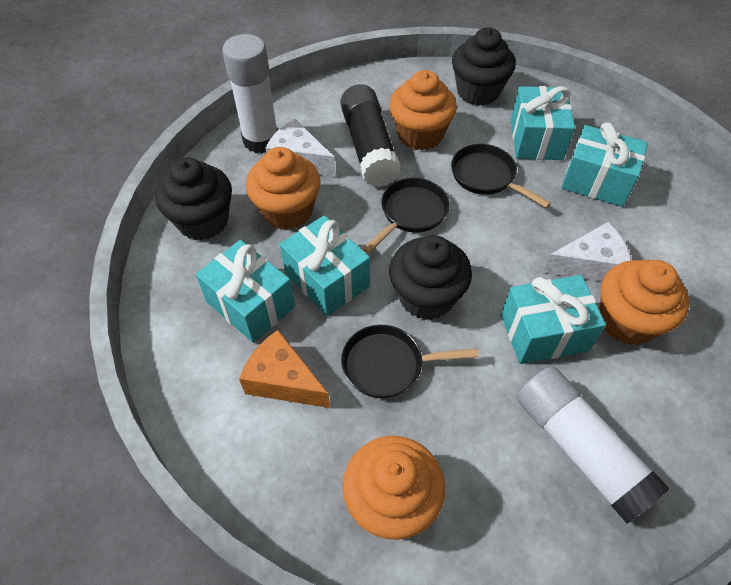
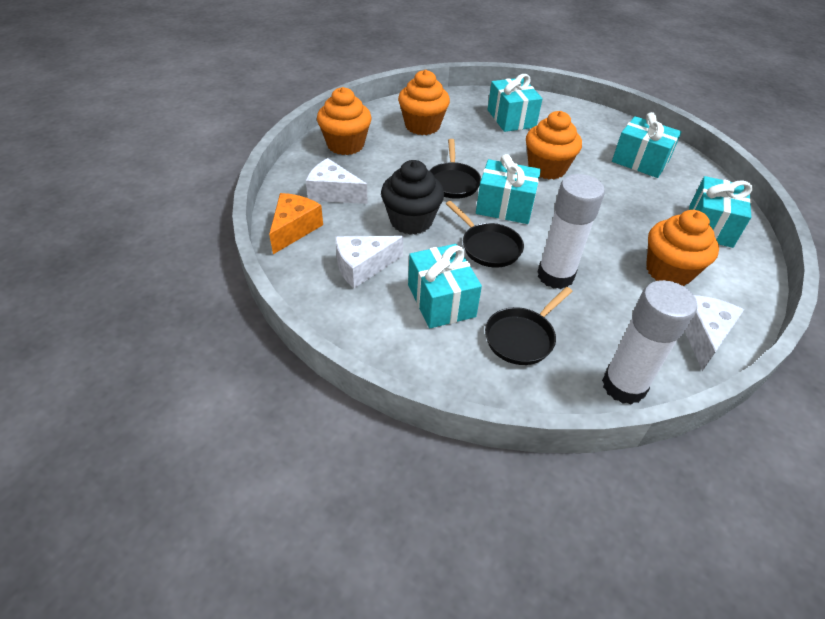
black cupcake: [155,157,232,241] [389,235,472,320] [452,27,516,106] = 3 -> [381,160,444,235] = 1
black glue stick: [340,84,401,187] = 1 -> none = 0
white cheese: [265,119,335,177] [543,222,631,282] = 2 -> [306,158,368,204] [336,236,403,288] [685,295,744,371] = 3

